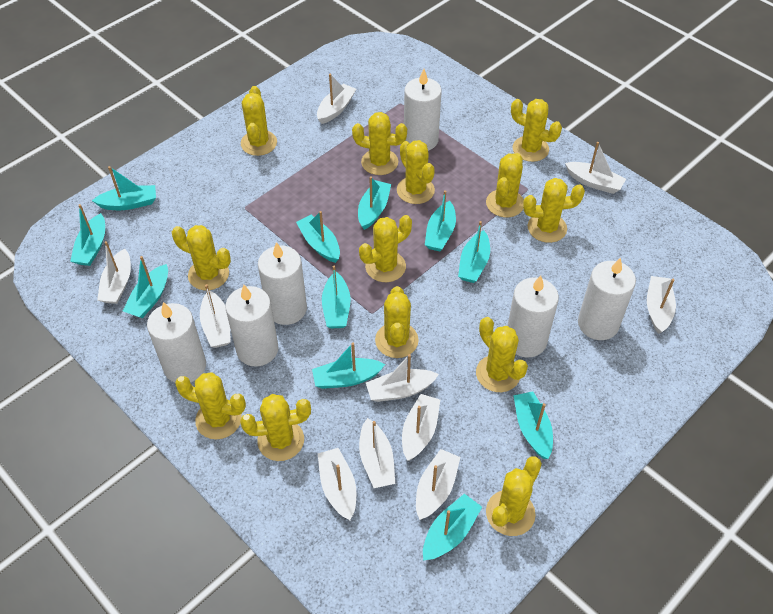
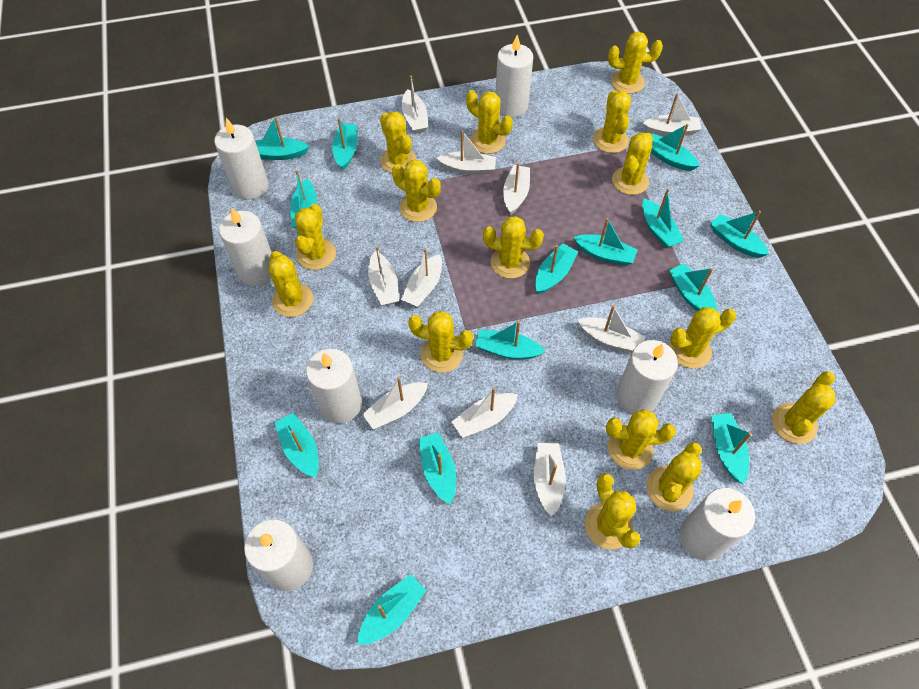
turquoise boat: [70,204,105,266] [92,166,156,210] [123,256,168,318] [296,211,340,263] [312,342,385,389] [322,266,350,328] [358,176,391,230] [423,494,482,560] [425,190,456,252] [458,221,490,283] [513,391,553,459] = 11 -> [255,117,309,160] [275,413,319,477] [290,170,317,229] [332,118,357,170] [357,574,427,645] [419,432,456,504] [475,321,546,359] [535,244,578,294] [573,218,637,266] [642,189,684,248] [651,124,700,171] [669,264,717,311] [710,211,769,258] [711,413,752,484] = 14
white candle: [147,302,206,382] [225,285,279,367] [258,242,307,325] [404,69,442,151] [507,275,559,358] [578,257,636,340] = 6 -> [214,118,269,199] [219,208,272,286] [244,519,313,591] [306,348,362,423] [496,35,533,118] [616,340,678,414] [680,488,755,560] = 7
yellow cactus: [172,225,231,290] [175,372,246,440] [240,394,311,461] [241,86,277,156] [352,112,407,175] [359,215,412,282] [375,286,419,358] [397,140,435,204] [476,317,528,392] [486,153,524,217] [486,456,542,536] [511,99,562,162] [523,178,585,243] = 13 -> [269,251,313,317] [295,204,336,270] [380,112,417,173] [392,159,441,222] [408,311,473,373] [466,90,513,154] [483,216,544,279] [585,473,641,549] [593,90,631,153] [606,409,676,470] [608,32,663,94] [612,132,653,195] [646,442,702,511] [669,307,736,369] [772,371,836,444] = 15

